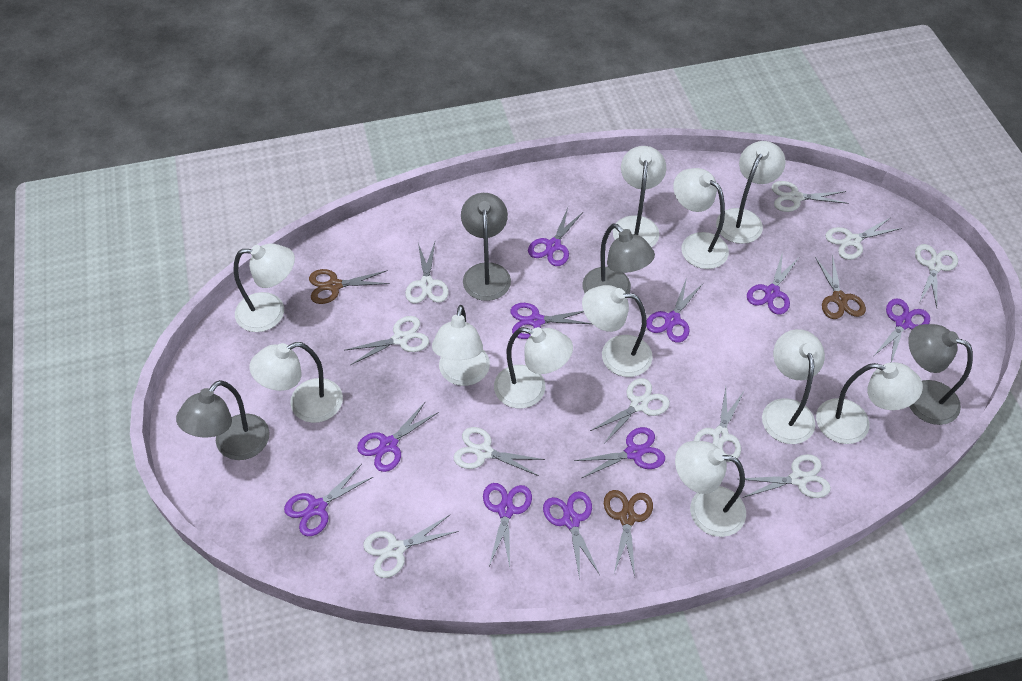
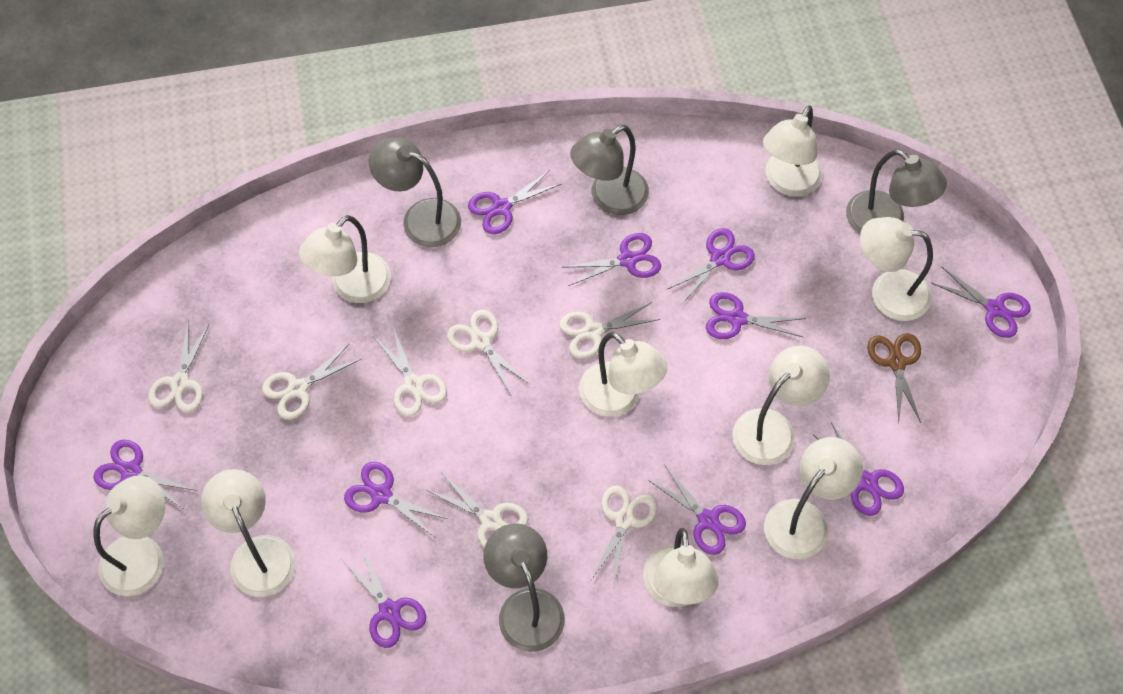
brown scissors: [309,269,390,304] [604,490,653,576] [815,254,866,319] = 3 -> [867,333,921,423] = 1
white lamp: [233,243,295,332] [249,342,343,423] [432,305,490,386] [494,327,573,409] [582,285,653,377] [613,146,666,248] [673,168,729,269] [675,441,746,537] [716,141,786,244] [762,329,825,444] [816,362,923,444] = 11 -> [93,475,165,596] [201,469,295,597] [299,215,391,303] [579,332,667,417] [643,528,719,607] [732,346,830,465] [763,106,822,196] [764,437,863,559] [860,217,933,321] = 9
white scissors: [346,316,429,365] [363,515,459,578] [405,242,449,303] [453,427,545,476] [590,378,670,445] [694,387,745,462] [744,454,831,498] [771,181,849,212] [825,217,902,260] [915,244,958,307] = 10 -> [148,324,209,412] [262,343,361,420] [373,327,447,416] [427,473,529,548] [447,309,529,395] [559,302,661,359] [591,486,657,584] = 7

